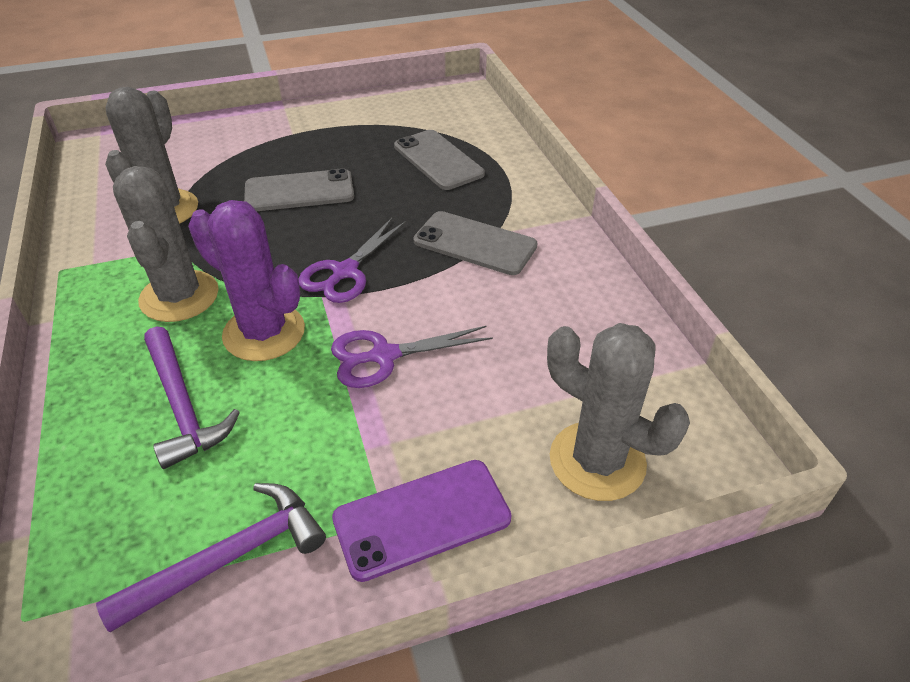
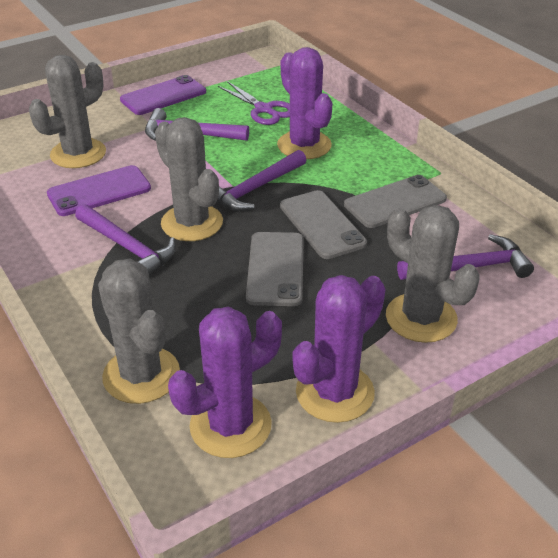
grey cactus: [105,87,198,224] [113,166,218,322] [547,323,690,501] = 3 -> [29,55,106,168] [98,259,180,404] [155,117,223,241] [386,205,479,343] = 4
purple cactus: [188,200,305,361] = 1 -> [168,307,282,458] [277,47,333,159] [293,275,386,423] = 3
purple hammer: [96,483,326,632] [144,326,240,469] = 2 -> [75,204,176,274] [145,108,249,141] [216,150,307,211] [397,234,534,280] = 4
purple phone: [332,460,512,582] = 1 -> [47,165,151,216] [120,75,206,115] = 2
purple scissors: [298,218,406,303] [331,326,493,388] = 2 -> [218,81,290,125] = 1

